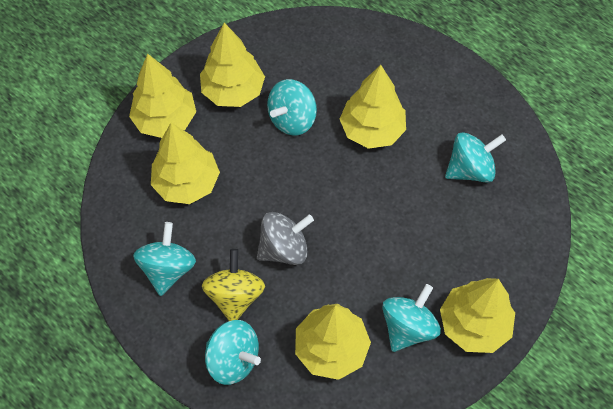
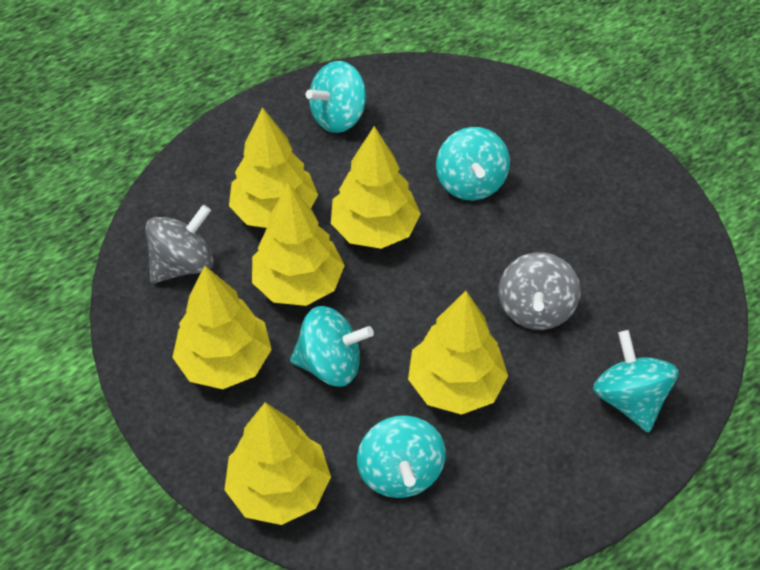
grey spinning top: [257,212,314,265] = 1 -> [145,205,214,283] [498,252,581,330] = 2
yellow spinning top: [202,249,265,321] = 1 -> none = 0

